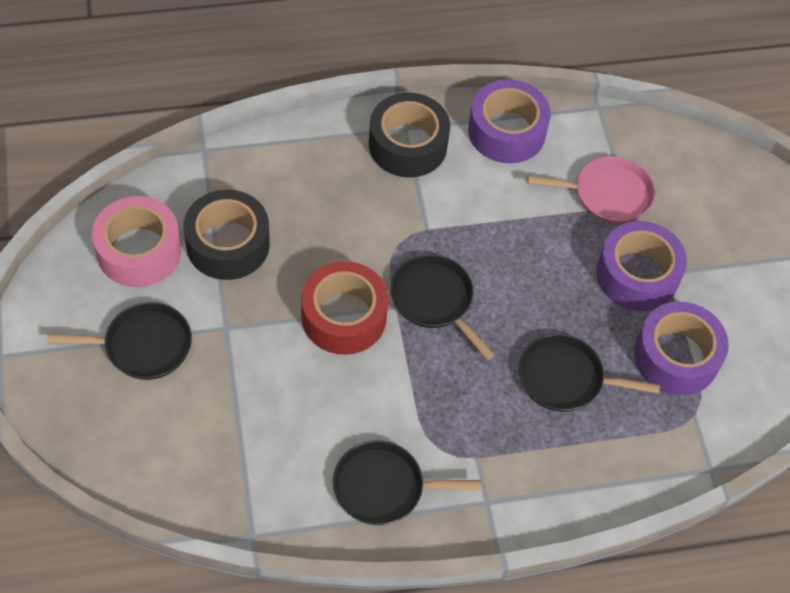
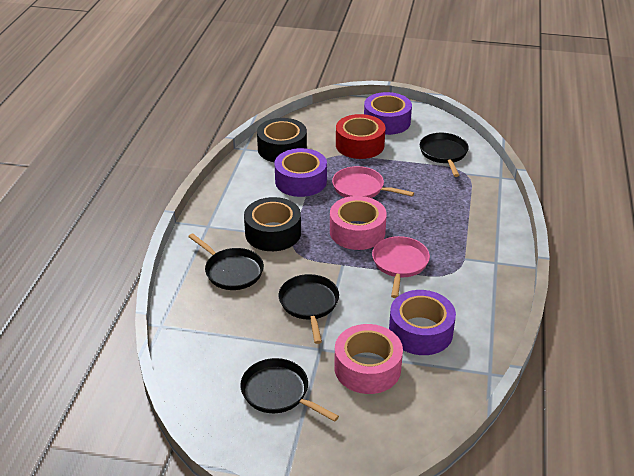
pink pan: [527,156,655,224] = 1 -> [332,166,414,198] [372,236,430,298] = 2
pink tape: [92,196,182,287] = 1 -> [330,196,387,250] [334,324,403,394] = 2

